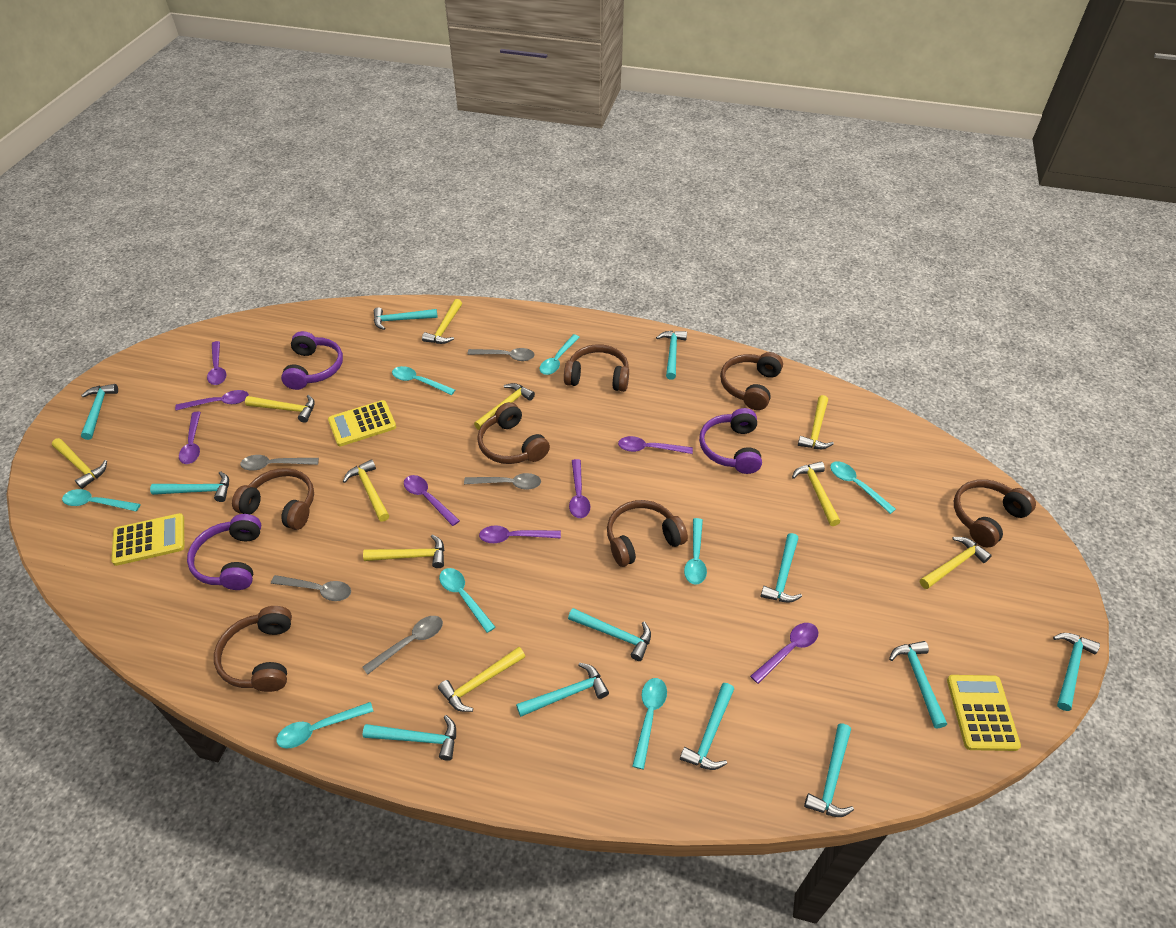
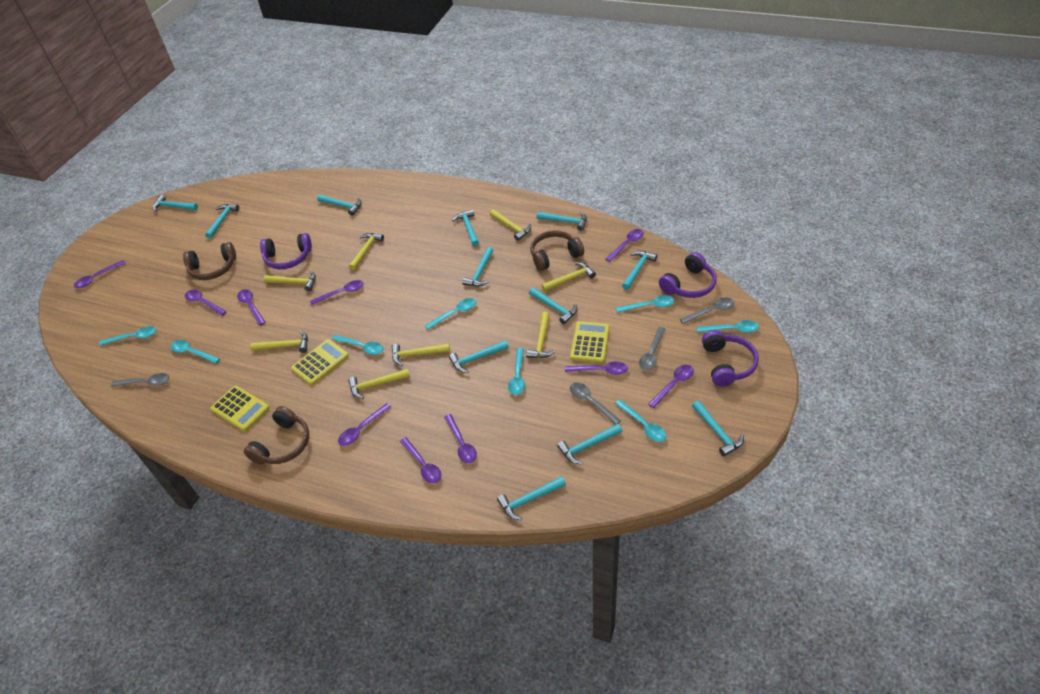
brown headphones: [214,606,292,692] [232,468,314,530] [477,402,550,464] [564,344,629,392] [607,500,688,567] [720,352,783,410] [954,479,1036,547] = 7 -> [183,242,236,280] [244,406,309,464] [530,230,584,271] = 3
grey spoon: [240,455,319,471] [271,575,351,601] [362,616,443,675] [464,473,541,490] [467,348,535,361] = 5 -> [111,373,170,387] [570,383,621,425] [639,327,665,370] [680,297,735,324] = 4
purple spoon: [175,390,249,410] [179,412,201,464] [207,341,226,385] [404,475,460,526] [479,525,561,543] [569,459,590,518] [618,436,693,454] [750,623,818,684] = 8 -> [74,260,126,288] [185,290,227,316] [237,289,266,325] [310,280,364,305] [338,403,391,446] [400,437,441,483] [444,414,477,463] [565,361,628,375] [605,229,644,262] [648,365,694,408] = 10
yellow hammer: [52,438,107,489] [245,395,315,423] [343,459,389,521] [363,534,444,568] [422,299,462,344] [438,647,525,712] [474,383,535,430] [792,461,840,526] [798,395,834,449] [920,537,992,589] = 10 -> [250,331,308,353] [264,271,316,291] [348,369,410,399] [349,233,384,270] [392,343,450,366] [490,209,531,241] [526,312,555,358] [541,262,596,292] = 8

